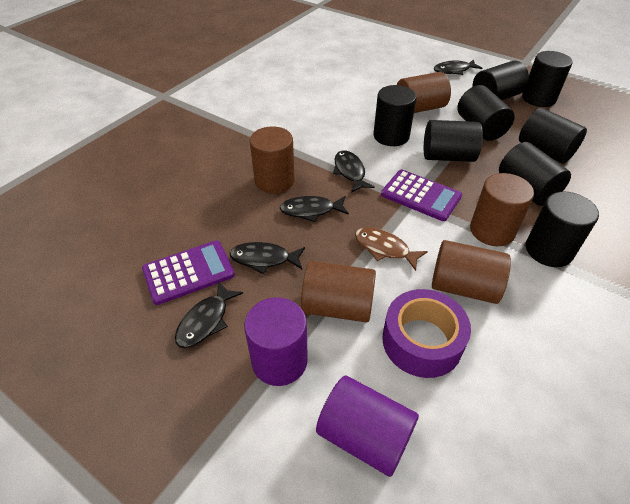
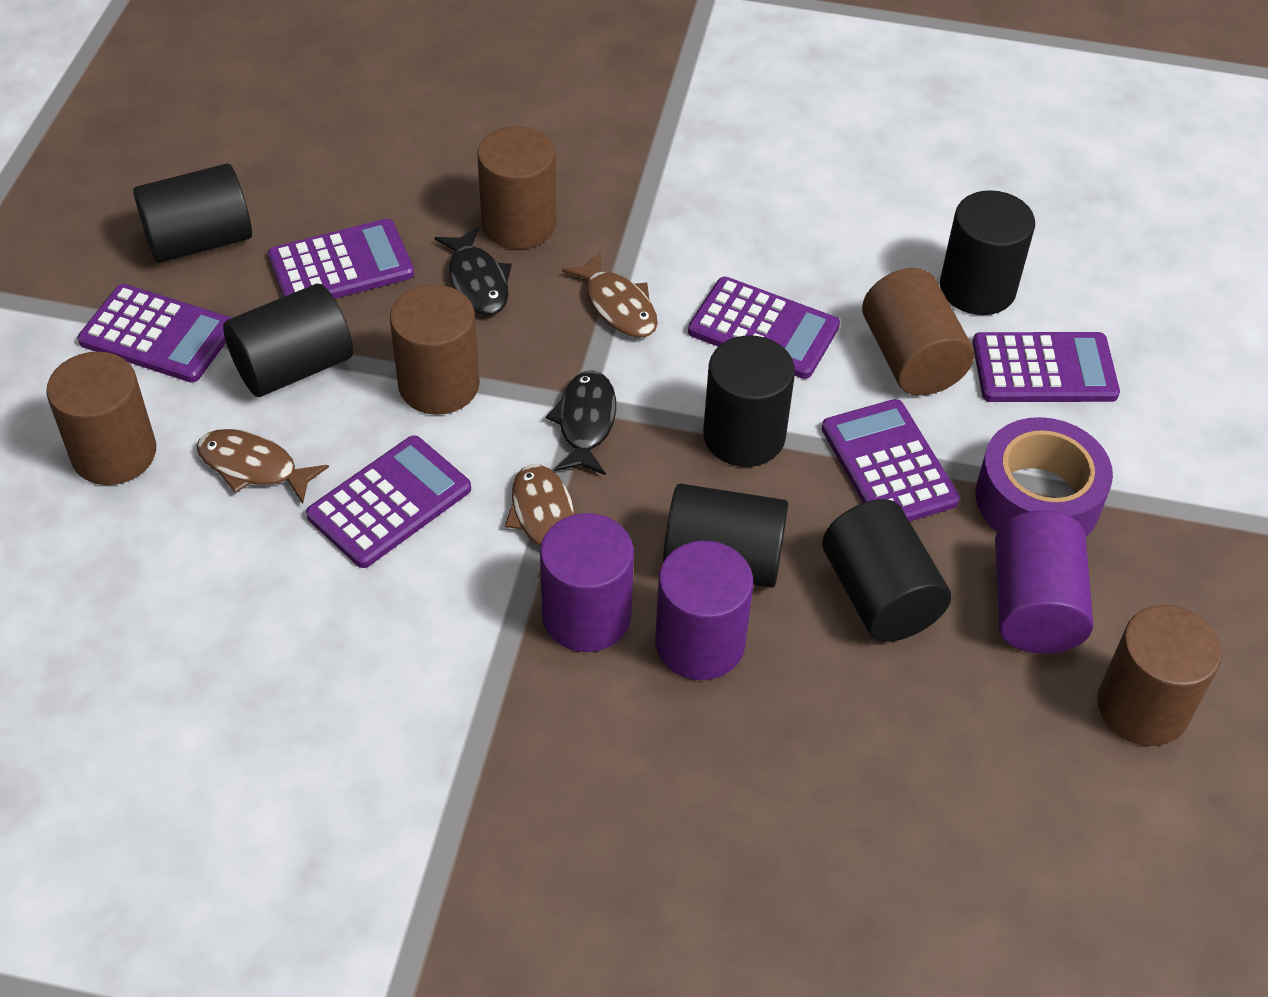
black cylinder: [373,85,417,146] [424,120,483,162] [457,85,515,141] [472,61,529,100] [499,142,571,206] [519,108,587,163] [522,51,573,107] [526,192,599,267] = 8 -> [133,163,252,263] [223,284,353,397] [663,484,788,588] [703,335,795,467] [822,499,951,642] [940,190,1035,315] = 6
black fish: [175,281,243,348] [230,242,305,274] [280,196,349,222] [333,150,375,193] [434,59,482,75] = 5 -> [435,227,512,315] [546,370,616,475] = 2
brown fish: [355,227,428,271] = 1 -> [196,429,329,504] [505,464,575,578] [562,252,658,338] = 3
purple calculator: [142,240,235,305] [381,170,462,221] = 2 -> [77,284,231,383] [268,219,414,299] [306,435,471,568] [688,277,840,379] [822,399,960,521] [972,332,1120,402] = 6
purple cylinder: [244,297,308,386] [316,376,419,477] = 2 -> [540,513,634,652] [655,541,753,680] [995,510,1093,654] = 3

